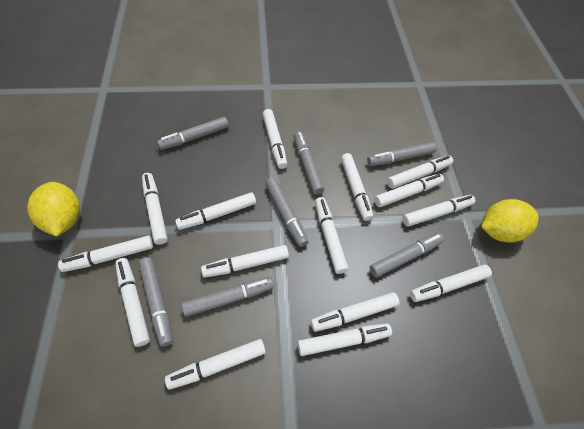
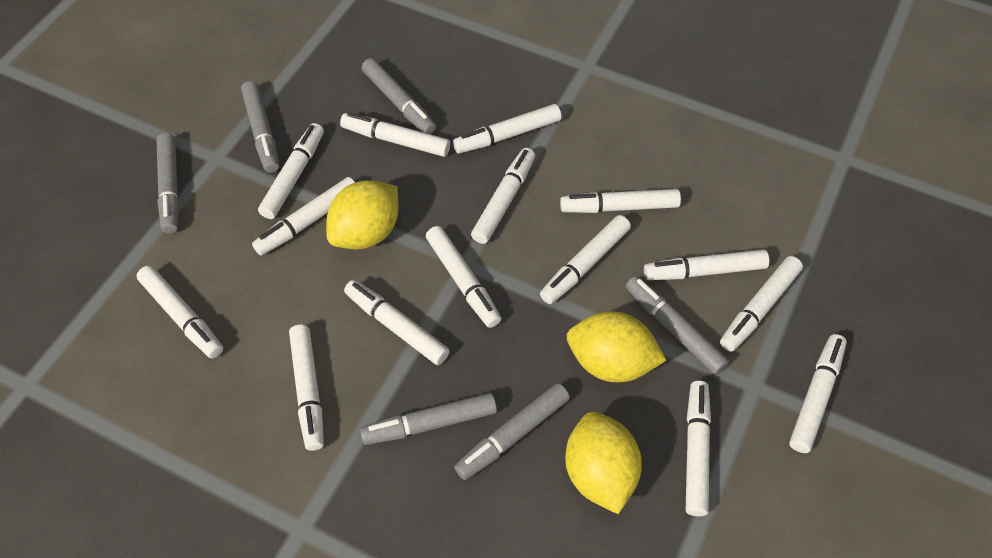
grey marker: [138,257,173,347] [157,117,229,150] [182,277,274,317] [265,178,308,247] [294,131,324,194] [367,142,437,166] [370,233,444,278] = 7 -> [156,133,179,234] [241,81,279,173] [360,393,497,445] [362,58,436,134] [454,383,570,480] [626,276,729,375] = 6
yellow lemon: [27,182,80,237] [481,199,539,243] = 2 -> [326,181,399,250] [565,412,642,514] [567,311,666,382] = 3

